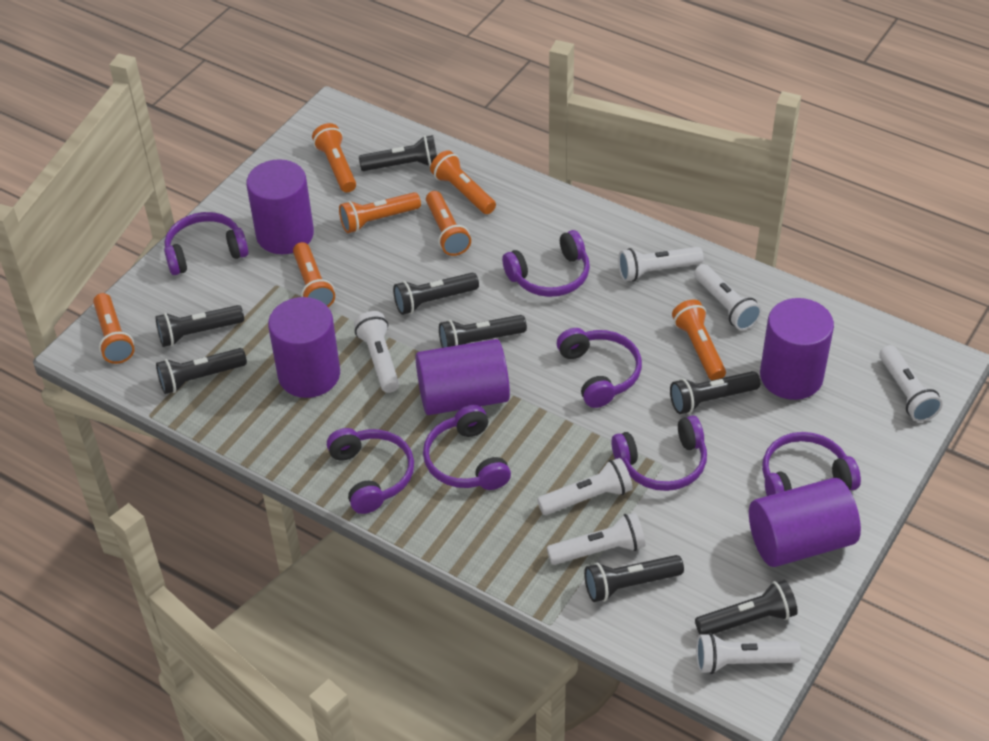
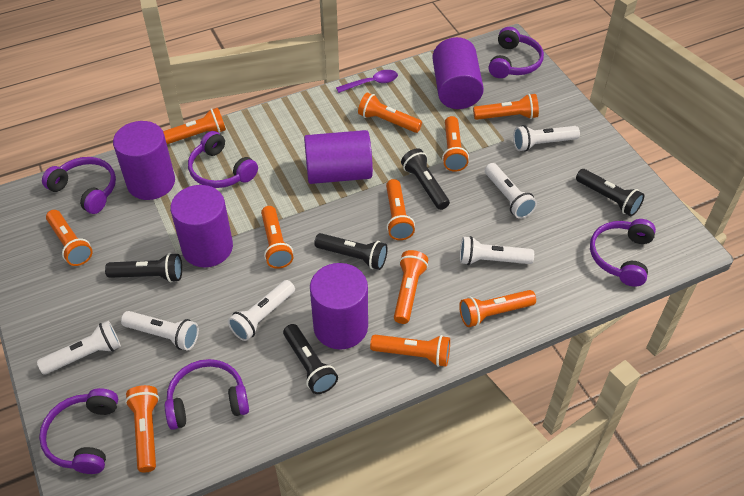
black flashlight: [156,305,244,347] [156,348,247,394] [359,135,437,171] [393,272,479,315] [439,315,527,348] [584,555,684,602] [670,371,760,414] [695,580,798,635] = 8 -> [105,253,182,282] [283,324,338,394] [314,233,388,270] [401,148,450,210] [576,169,644,216] = 5
orange flashlight: [93,293,135,364] [293,242,335,307] [312,123,356,192] [339,192,421,233] [426,191,471,256] [430,150,496,214] [672,300,726,380] = 7 -> [46,210,93,266] [125,385,159,473] [163,108,226,144] [261,206,293,269] [358,92,422,133] [370,335,450,367] [386,179,415,240] [394,250,428,324] [442,116,469,172] [459,290,536,327] [473,94,539,120] = 11
purple headphones: [164,212,248,275] [327,428,414,514] [423,405,511,490] [502,230,590,297] [557,328,642,408] [611,416,707,491] [762,432,861,496] = 7 -> [39,388,118,474] [42,157,116,214] [165,359,249,430] [188,131,258,188] [489,27,544,78] [590,219,656,287] = 6
purple spoon: none = 0 -> [336,70,398,93] = 1
white flashlight: [354,311,399,393] [537,458,633,515] [547,513,645,565] [618,247,704,282] [694,264,762,331] [696,633,801,674] [880,345,943,422] = 7 -> [37,321,121,375] [121,311,199,351] [228,280,295,341] [460,236,534,265] [485,163,537,219] [513,125,580,151] = 6

